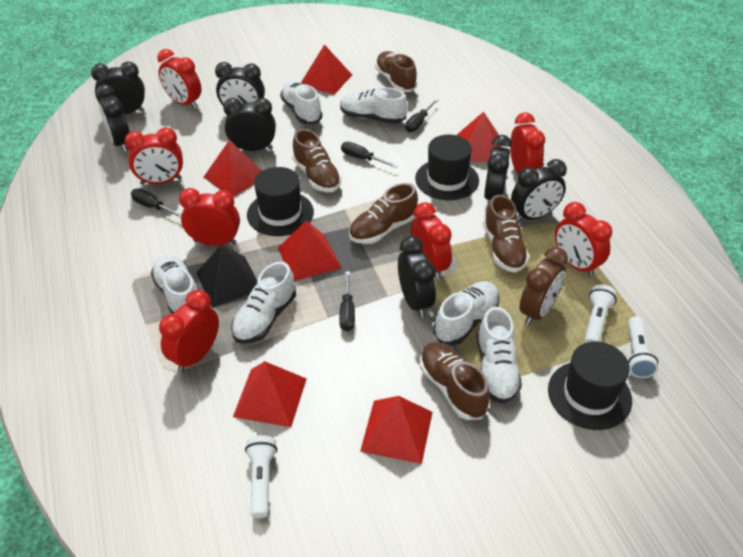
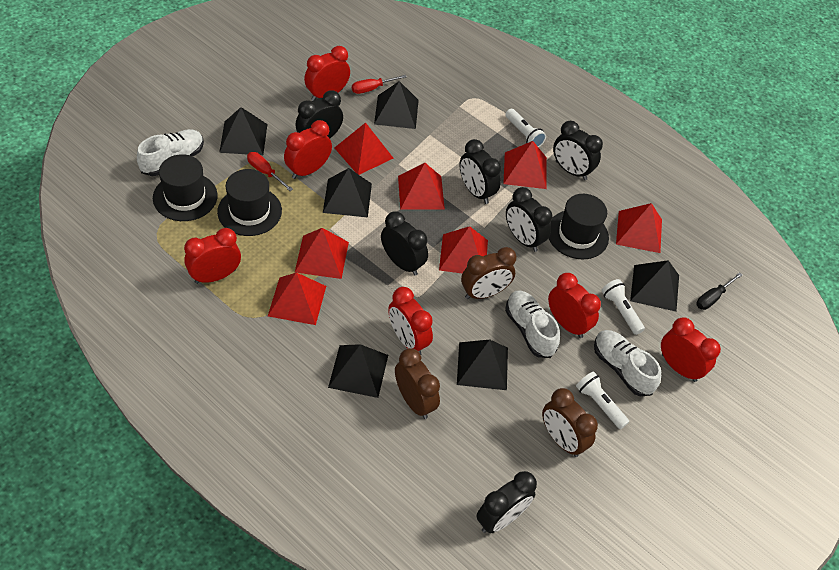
black clock: [91,61,145,114] [95,84,130,152] [215,62,265,106] [223,98,276,151] [398,236,436,318] [484,135,512,200] [511,159,567,222] = 7 -> [295,90,343,138] [381,211,428,276] [459,139,501,204] [476,471,537,533] [506,187,552,252] [553,121,603,180] = 6
black pyramid: [196,244,257,307] = 1 -> [219,107,267,155] [323,168,372,217] [328,344,388,398] [374,81,419,129] [457,340,508,390] [630,260,679,311] = 6
black screwdriver: [131,188,181,218] [339,271,355,331] [341,142,398,168] [405,99,438,132] = 4 -> [696,272,742,310] = 1
brown clock: [520,247,568,325] = 1 -> [395,348,440,419] [461,247,516,299] [542,388,598,457] = 3
brown shoe: [292,129,342,192] [349,183,418,244] [375,51,417,92] [420,342,490,420] [483,195,529,273] = 5 -> none = 0
red clock: [125,127,183,185] [157,49,201,109] [159,290,219,373] [179,188,240,246] [411,202,452,281] [510,112,545,175] [555,202,612,277] = 7 -> [184,228,241,284] [284,120,332,179] [304,46,350,101] [388,287,433,355] [548,273,601,338] [661,317,721,382] = 6
red pyramid: [203,140,262,197] [233,361,307,427] [278,221,342,281] [301,44,352,95] [360,396,433,464] [457,112,501,162] = 6 -> [268,272,326,325] [295,228,349,279] [335,122,393,175] [398,163,445,210] [439,226,488,273] [503,141,547,189] [616,203,662,253] = 7
red screwdriver: none = 0 -> [247,152,293,191] [352,75,407,94] = 2
white shoe: [151,254,198,314] [231,262,296,344] [280,80,322,124] [340,87,407,124] [434,281,500,345] [477,307,522,404] = 6 -> [137,129,204,176] [505,290,560,358] [594,330,661,396] = 3

